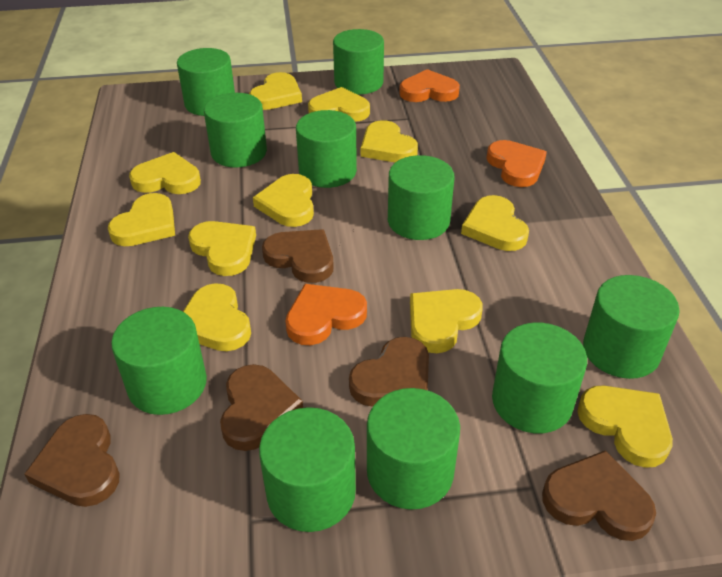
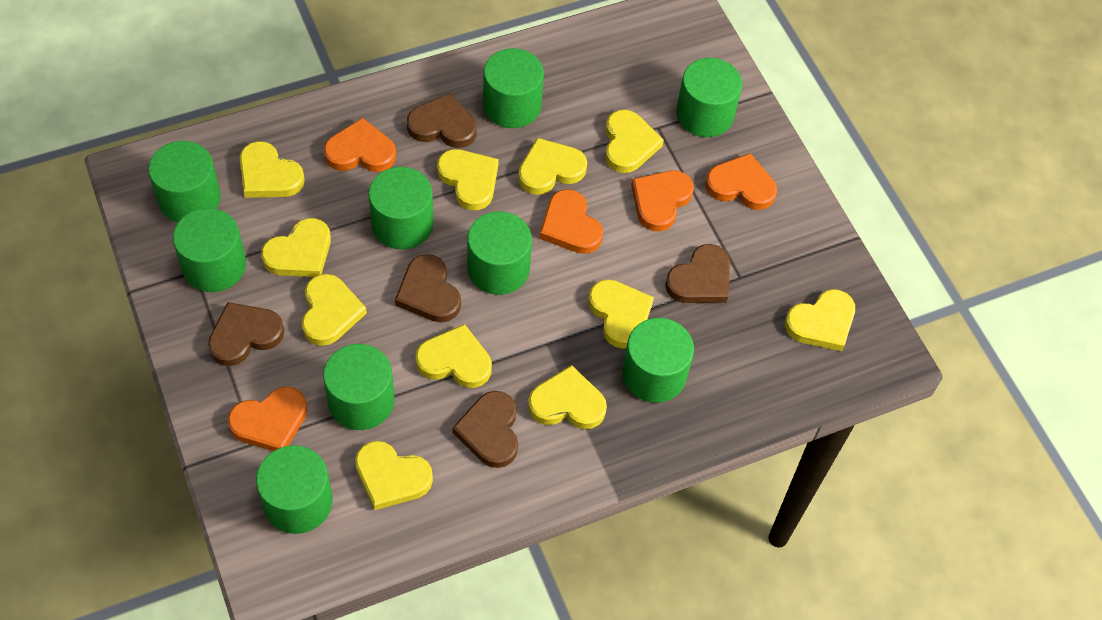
green cylinder: [111,307,207,415] [177,48,235,116] [204,93,267,168] [259,407,356,532] [296,110,357,188] [333,29,384,94] [367,388,460,510] [388,155,455,240] [492,323,587,433] [583,275,680,379] = 10 -> [148,141,221,222] [173,208,246,292] [256,445,333,534] [323,344,394,430] [368,167,434,250] [467,211,532,295] [483,48,544,128] [622,318,694,403] [676,58,742,137] = 9
orange heart: [285,284,367,345] [399,69,460,102] [486,140,547,187] = 3 -> [228,387,307,451] [324,118,396,172] [539,189,603,254] [631,171,694,231] [705,153,777,210] = 5

